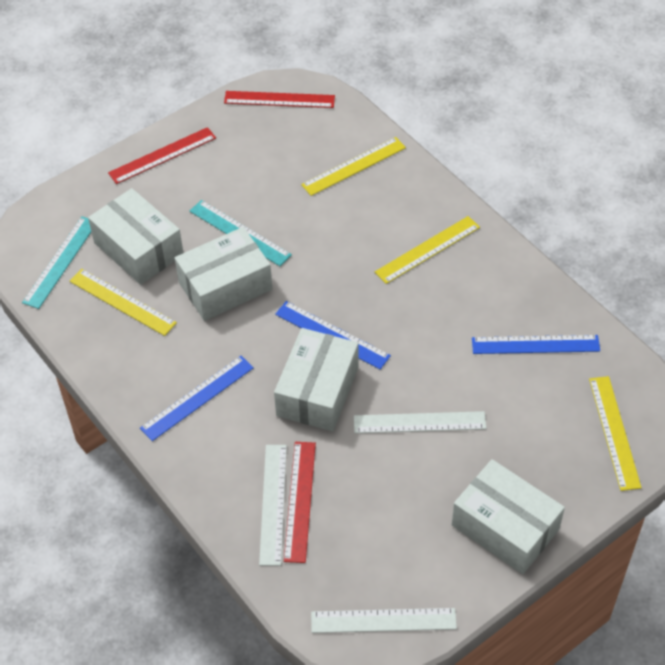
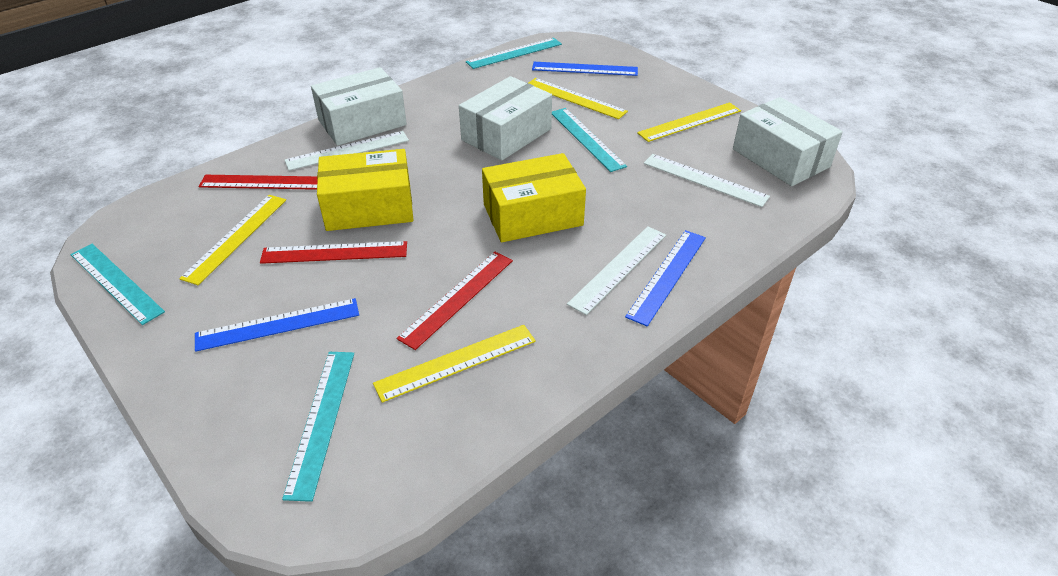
turquoise ruler: [22,216,91,309] [189,200,292,266] = 2 -> [70,244,165,325] [282,352,354,502] [466,38,562,69] [552,108,627,172] = 4
white box: [88,188,183,285] [175,227,272,321] [274,328,359,431] [451,459,565,574] = 4 -> [311,67,407,146] [459,76,552,161] [733,97,843,186] = 3
yellow box: none = 0 -> [317,149,413,231] [482,153,586,242] = 2

